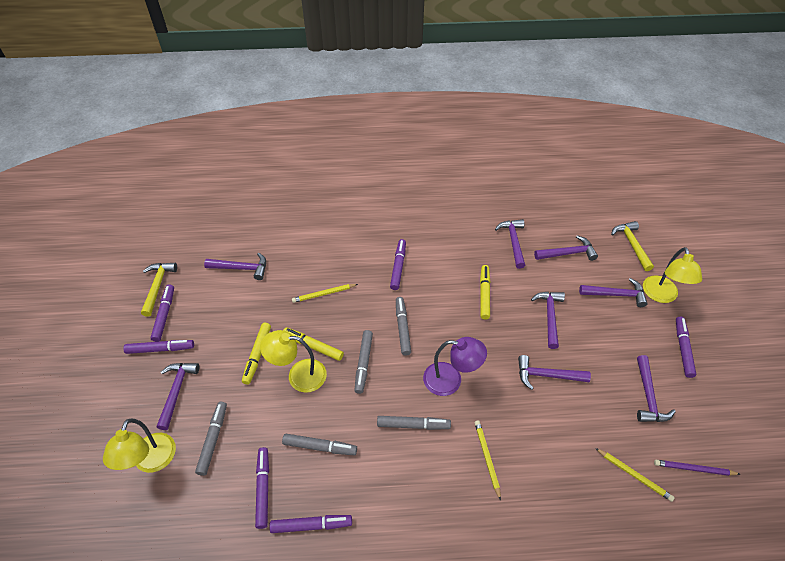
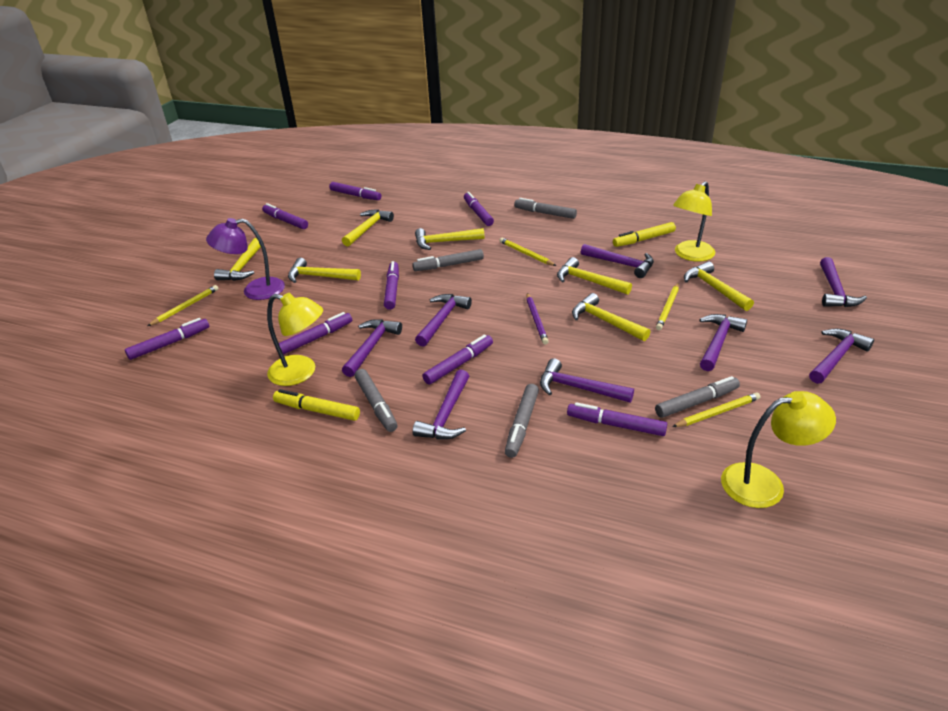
purple marker: [123,340,194,354] [150,284,174,342] [255,447,269,529] [269,515,352,533] [390,239,406,290] [676,317,696,378] = 6 -> [125,318,209,360] [262,203,308,229] [279,312,352,355] [329,182,381,200] [384,261,399,310] [423,334,493,384] [464,192,494,226] [567,402,667,436] = 8
yellow hammer: [141,263,177,317] [611,221,654,271] = 2 -> [214,238,261,281] [288,258,361,283] [342,210,394,246] [415,228,485,250] [557,257,632,295] [572,293,650,341] [684,261,754,311] = 7
yellow marker: [242,323,271,385] [284,328,344,361] [480,265,490,320] = 3 -> [273,389,360,421] [613,222,676,247] = 2
yellow pencil: [292,284,358,303] [475,420,501,501] [595,448,675,502] = 3 -> [148,285,219,326] [499,238,556,266] [656,283,679,330] [672,393,760,427] = 4

